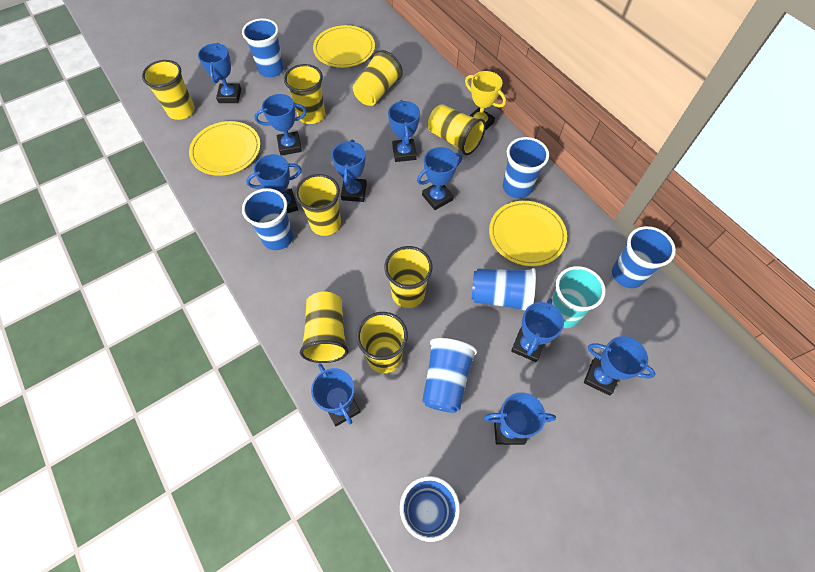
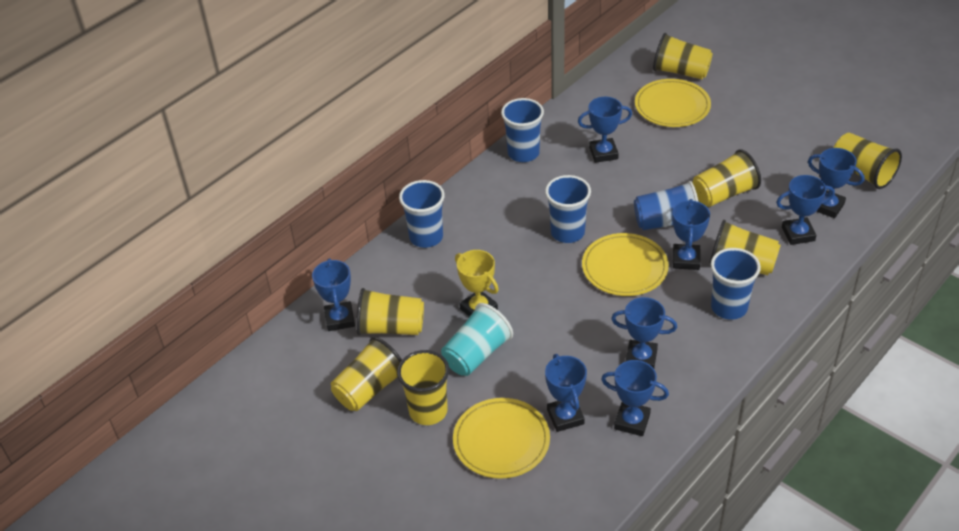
blue cup: [242,18,284,77] [242,188,293,250] [400,476,460,542] [422,338,477,413] [472,268,536,310] [503,137,549,198] [612,226,676,288] = 7 -> [399,180,445,248] [501,98,544,162] [545,175,591,243] [634,181,699,230] [711,248,761,320] = 5
blue trophy: [198,43,241,103] [246,154,302,213] [254,94,307,156] [311,363,360,426] [332,140,367,202] [388,100,420,162] [417,147,463,210] [484,392,556,445] [511,298,564,362] [584,336,656,395] = 10 -> [312,258,355,331] [545,354,587,432] [578,97,632,163] [601,360,669,436] [611,297,677,368] [672,199,710,270] [776,175,835,245] [808,148,864,218] = 8
yellow cup: [142,60,195,120] [284,64,325,124] [295,174,341,236] [300,292,349,363] [353,50,403,106] [356,312,408,373] [384,246,432,308] [428,104,486,155] = 8 -> [331,337,402,411] [356,288,424,336] [397,350,449,425] [653,33,713,79] [693,149,761,207] [710,220,781,275] [834,133,902,189] = 7

